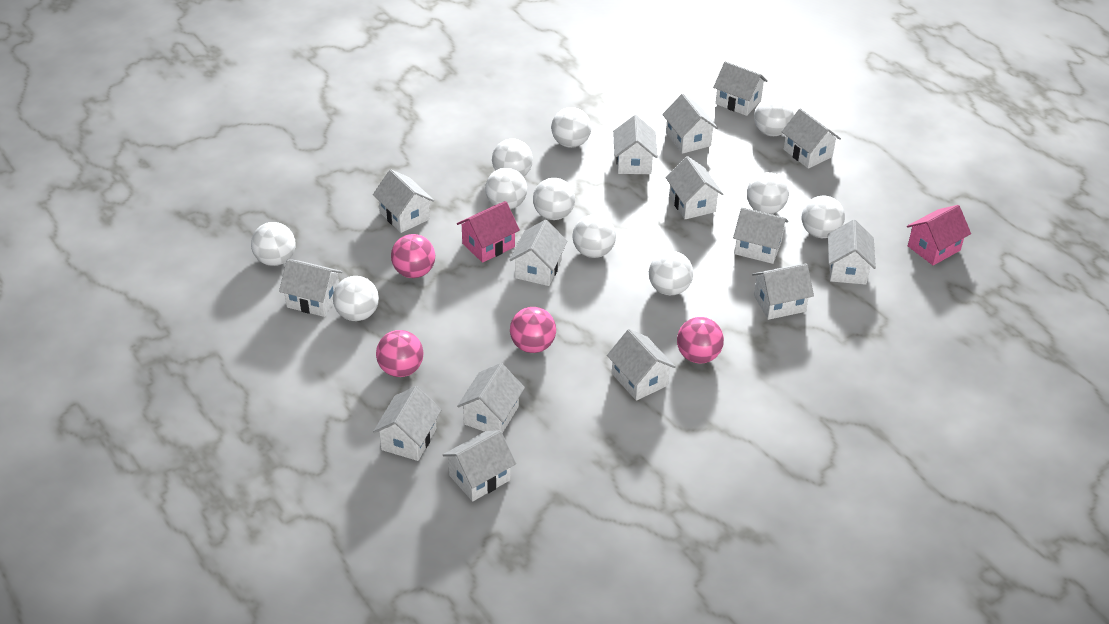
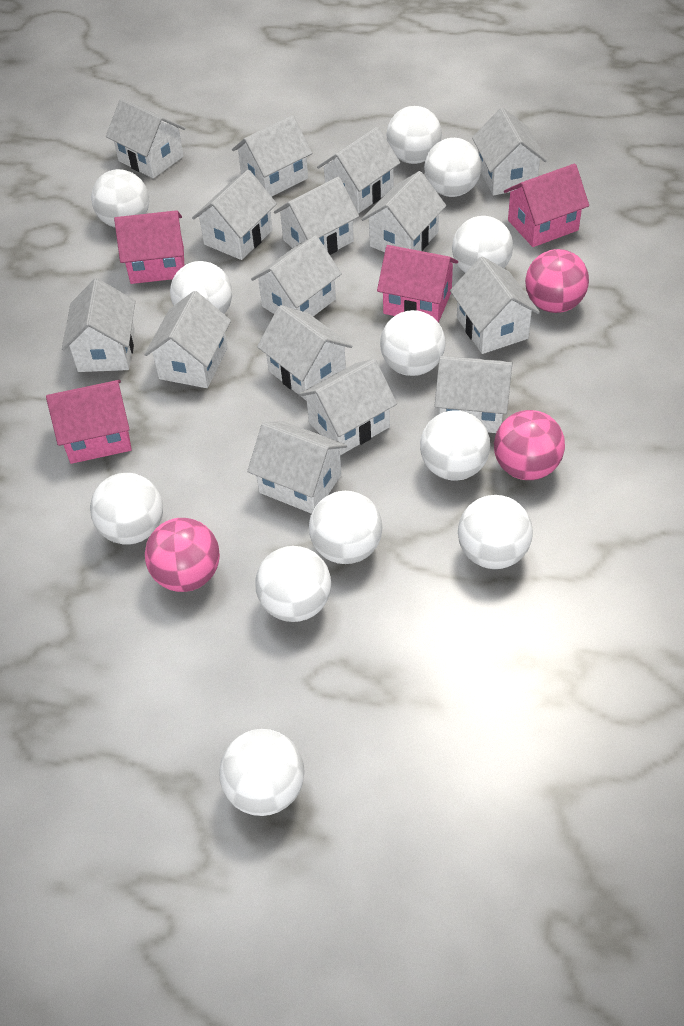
pink ball: [376,330,424,377] [391,234,435,278] [510,307,556,353] [677,317,724,363] = 4 -> [145,518,220,592] [494,410,565,480] [525,249,589,313] = 3
pink house: [457,201,520,263] [907,205,971,265] = 2 -> [46,380,132,464] [114,210,184,284] [377,245,458,323] [504,164,589,247] = 4
white ball: [251,222,296,266] [333,276,379,321] [485,168,527,209] [492,139,533,177] [533,178,575,220] [551,107,591,148] [572,214,616,258] [649,251,693,295] [747,172,789,214] [754,96,794,136] [802,196,845,238] = 11 -> [90,473,163,545] [91,169,149,228] [170,261,232,314] [219,729,305,816] [255,546,331,622] [309,491,383,564] [380,310,445,376] [386,106,442,164] [420,410,490,481] [424,138,481,197] [452,216,513,273] [458,495,533,569] = 12

